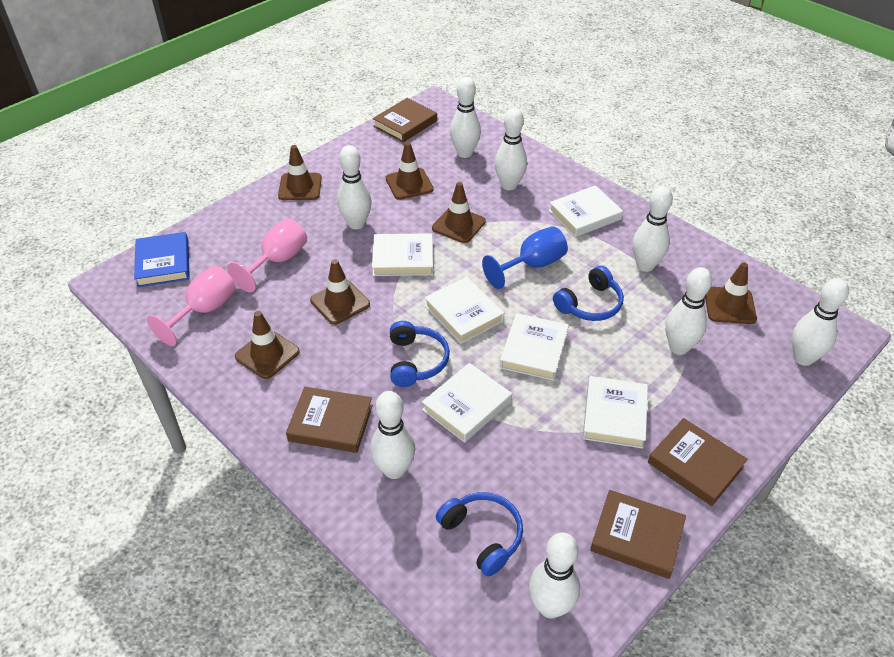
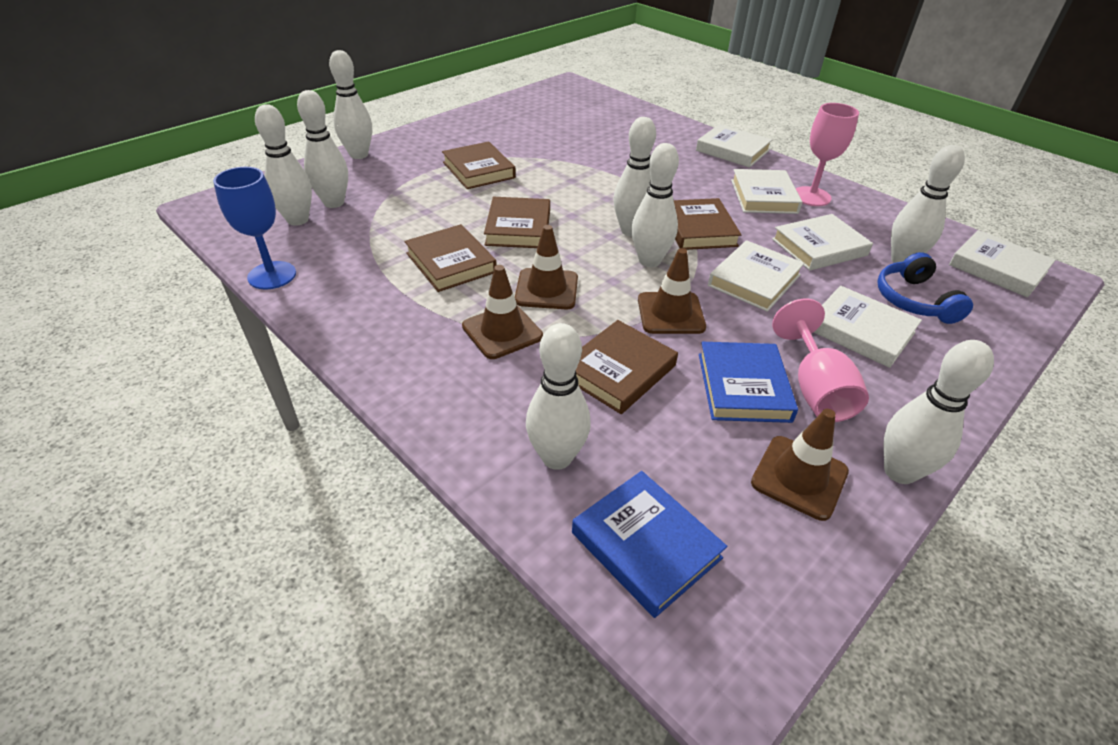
blue book: [134,232,190,287] = 1 -> [572,471,727,618] [699,342,798,423] = 2
blue headphones: [390,321,450,387] [436,492,523,576] [553,266,624,321] = 3 -> [877,252,973,324] = 1
brown book: [286,387,373,453] [373,98,437,142] [590,490,686,579] [648,418,748,506] = 4 -> [404,224,497,292] [442,141,516,189] [484,197,550,248] [576,320,678,414] [674,198,742,250] = 5
brown traffic cone: [235,311,300,379] [278,145,322,200] [310,259,370,325] [386,142,434,200] [432,182,486,243] [705,262,757,324] = 6 -> [462,265,543,359] [515,225,578,309] [638,248,706,334] [751,409,849,521] = 4

